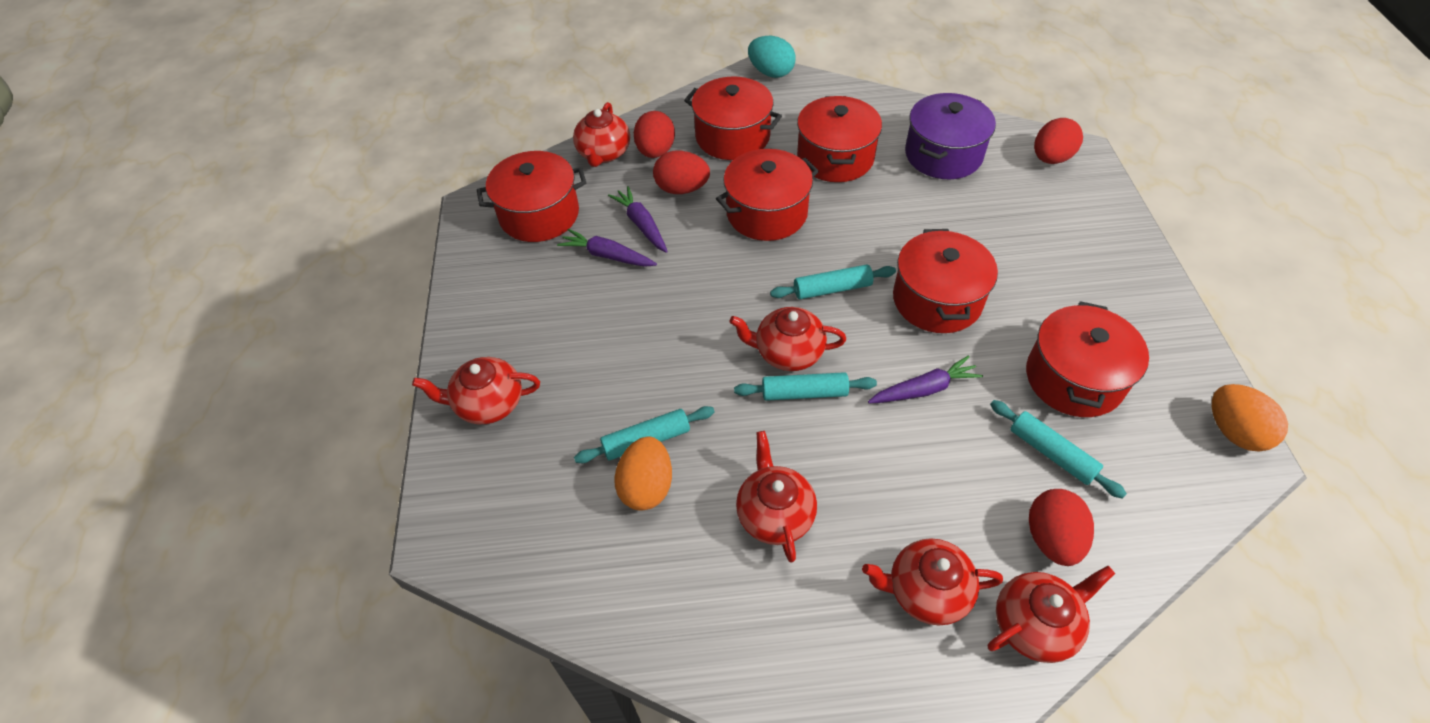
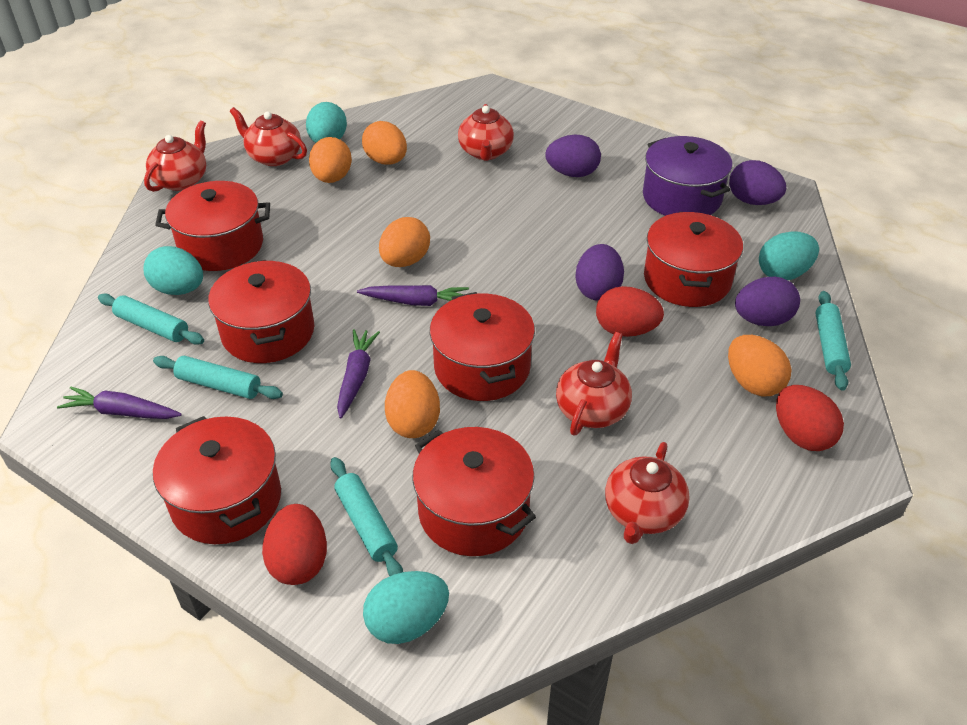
orange egg: [614,436,672,511] [1212,384,1288,452] = 2 -> [309,137,352,183] [362,121,407,165] [379,217,430,267] [385,370,440,438] [728,335,792,396] = 5
purple egg: none = 0 -> [545,135,601,177] [575,244,624,301] [729,160,786,205] [735,276,800,326] = 4
red egg: [634,111,675,158] [653,151,710,194] [1029,489,1094,566] [1034,118,1083,164] = 4 -> [262,504,327,585] [596,286,664,337] [776,385,844,451] = 3
red teapot: [412,357,540,424] [573,102,630,167] [729,307,846,371] [736,431,817,562] [862,538,1003,625] [988,566,1115,663] = 6 -> [144,120,206,192] [230,107,307,166] [458,104,514,161] [556,332,632,436] [605,442,690,544] = 5
turquoise egg: [748,36,796,78] = 1 -> [143,246,203,295] [306,102,347,143] [363,571,449,644] [759,232,819,280] = 4

